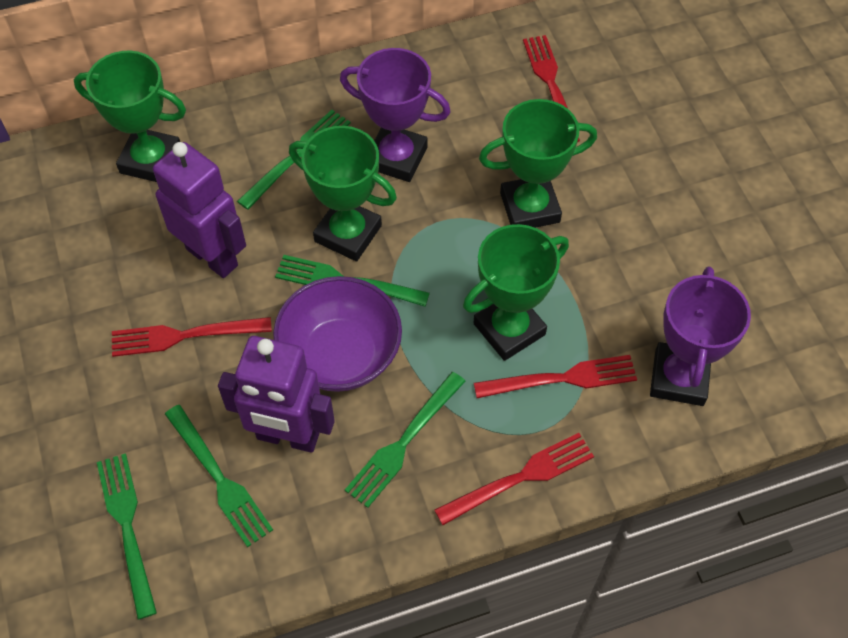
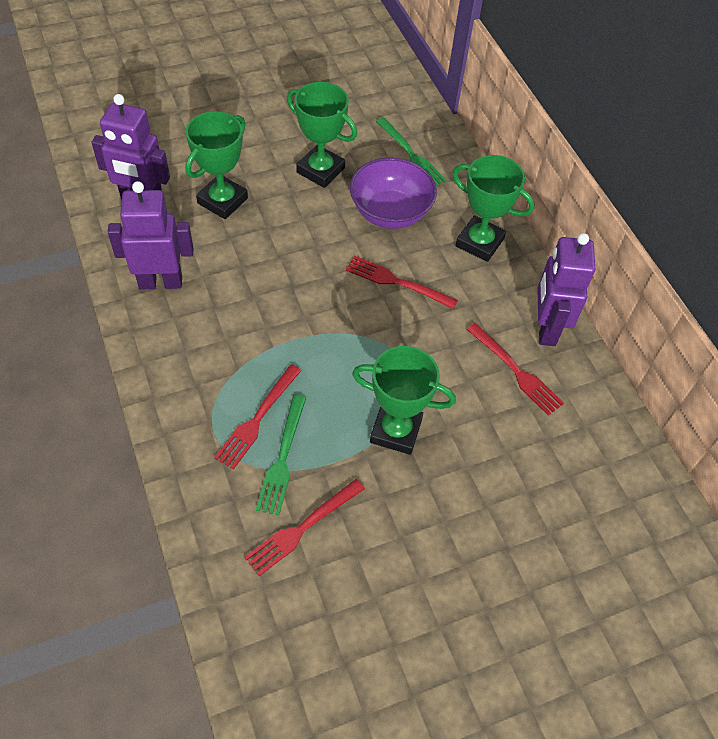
green fork: [97,453,157,619] [165,405,273,547] [237,110,350,210] [275,255,430,307] [345,372,466,508] = 5 -> [256,395,306,515] [376,118,446,186] = 2
purple robot: [153,142,246,278] [218,336,335,453] = 2 -> [91,94,170,200] [108,181,193,289] [538,233,595,346] = 3
purple trophy: [340,48,451,182] [650,266,751,406] = 2 -> none = 0

